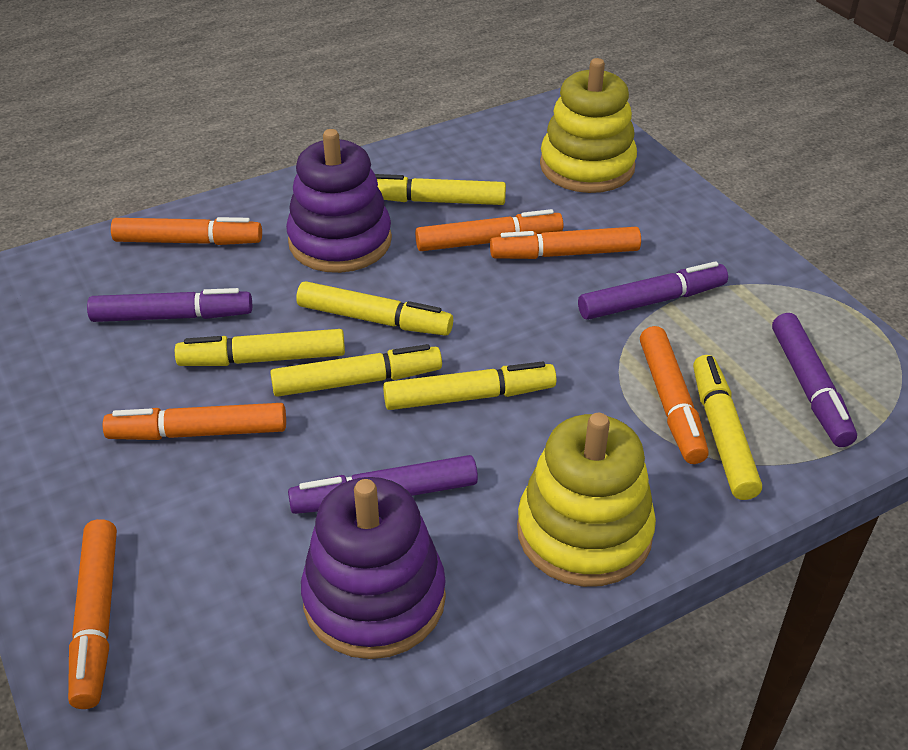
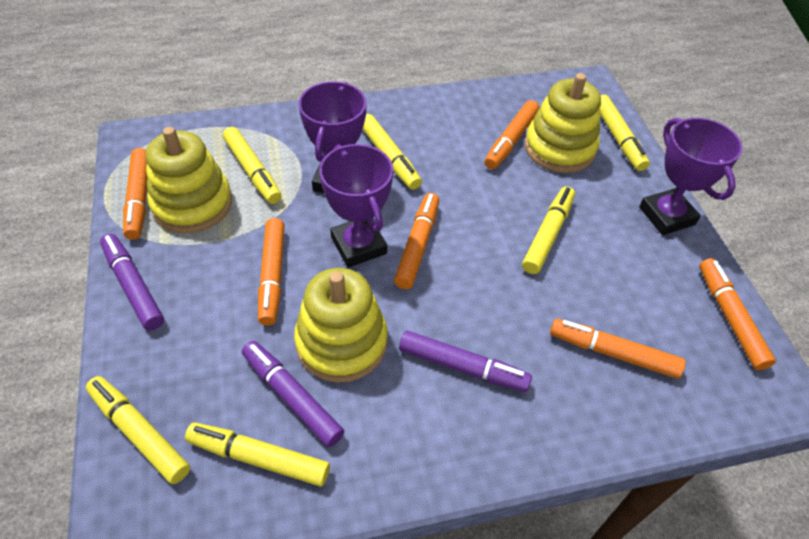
purple marker: [87,288,252,322] [288,455,478,514] [578,261,728,320] [772,313,857,447] = 4 -> [100,234,164,330] [242,341,344,447] [399,331,532,392] = 3
purple stacking toy: [286,129,392,273] [301,477,446,659] = 2 -> none = 0
purple trophy: none = 0 -> [299,81,367,193] [319,144,393,268] [639,118,743,235] = 3
yellow stacking toy: [517,413,656,587] [540,58,637,193] = 2 -> [146,127,232,233] [294,268,388,383] [525,73,601,173] = 3

